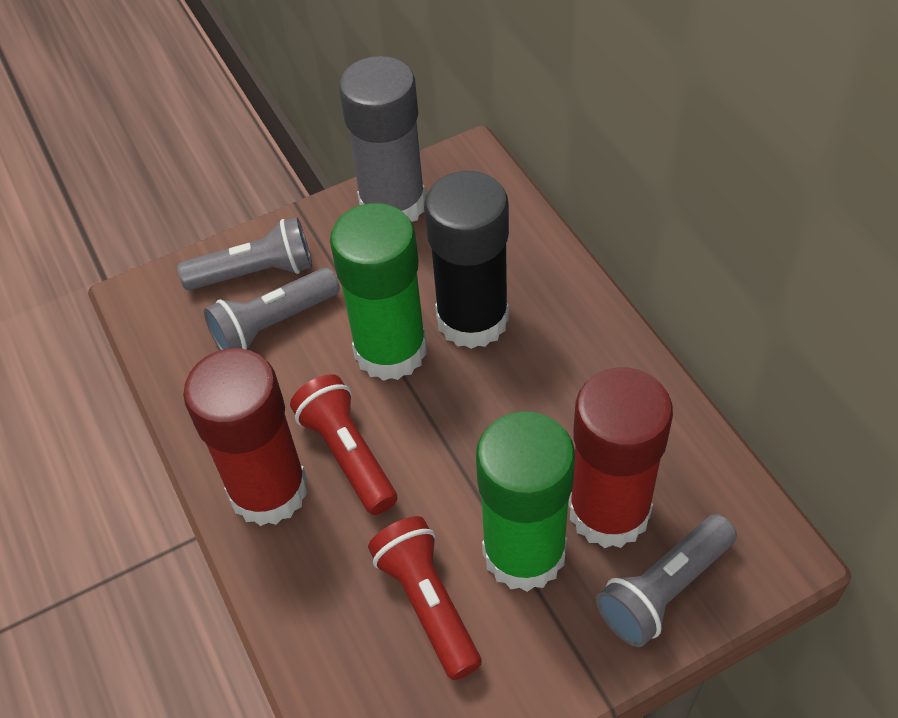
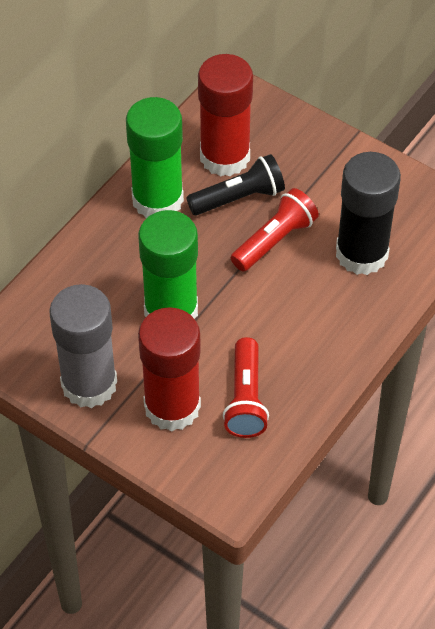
black flashlight: none = 0 -> [187,154,285,215] = 1
grey flashlight: [177,217,312,290] [204,267,340,350] [596,514,737,647] = 3 -> none = 0

